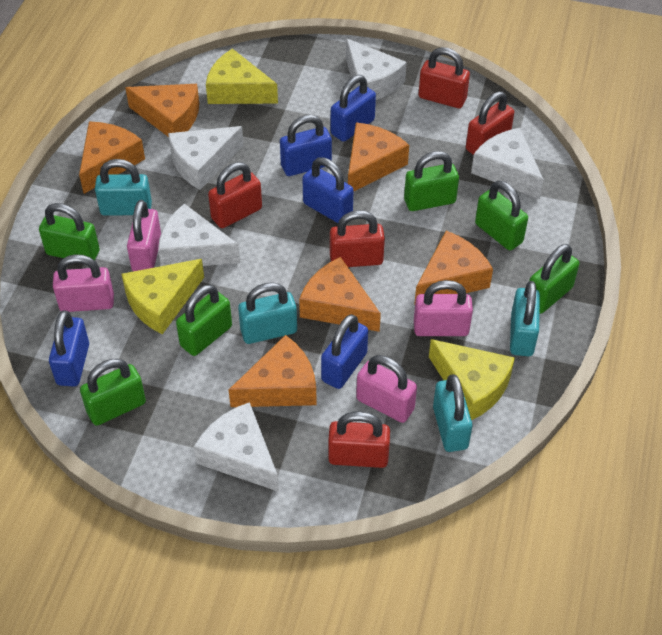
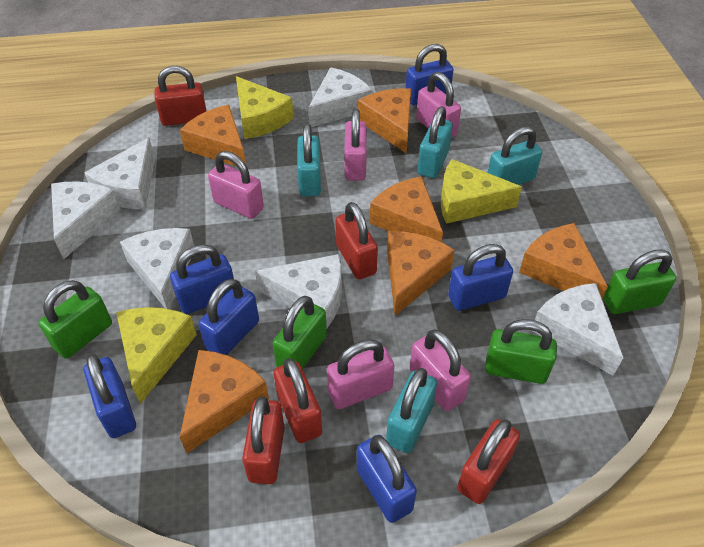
blue padlock: [49,310,89,387] [280,115,332,176] [302,157,353,223] [321,314,368,389] [331,75,376,142] = 5 -> [84,354,136,438] [170,245,234,314] [198,279,259,355] [357,435,417,523] [406,44,453,105] [448,244,513,311] = 6
green padlock: [39,203,100,260] [80,359,146,426] [176,284,232,356] [404,151,459,211] [475,181,528,250] [529,244,579,314] = 6 -> [38,280,112,359] [273,296,327,369] [485,319,557,384] [603,249,676,314] = 4
pink padlock: [53,254,114,312] [127,200,161,271] [356,355,417,423] [414,280,473,336] = 4 -> [208,151,264,219] [327,340,394,409] [344,109,367,181] [410,329,471,411] [416,72,461,138] = 5
white cheese: [158,204,240,266] [168,126,244,190] [194,402,279,492] [346,38,407,100] [471,128,544,199] = 5 -> [51,181,121,259] [84,138,155,209] [120,228,194,309] [255,254,342,328] [308,67,372,127] [531,283,624,376] = 6

